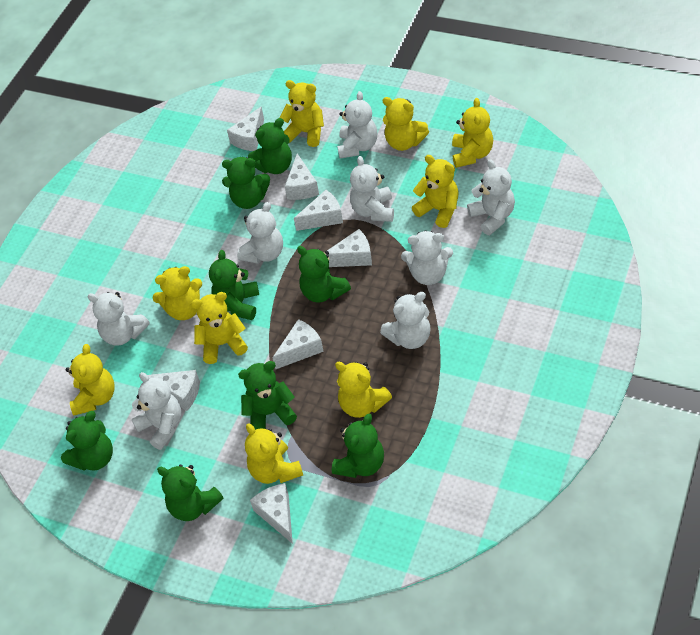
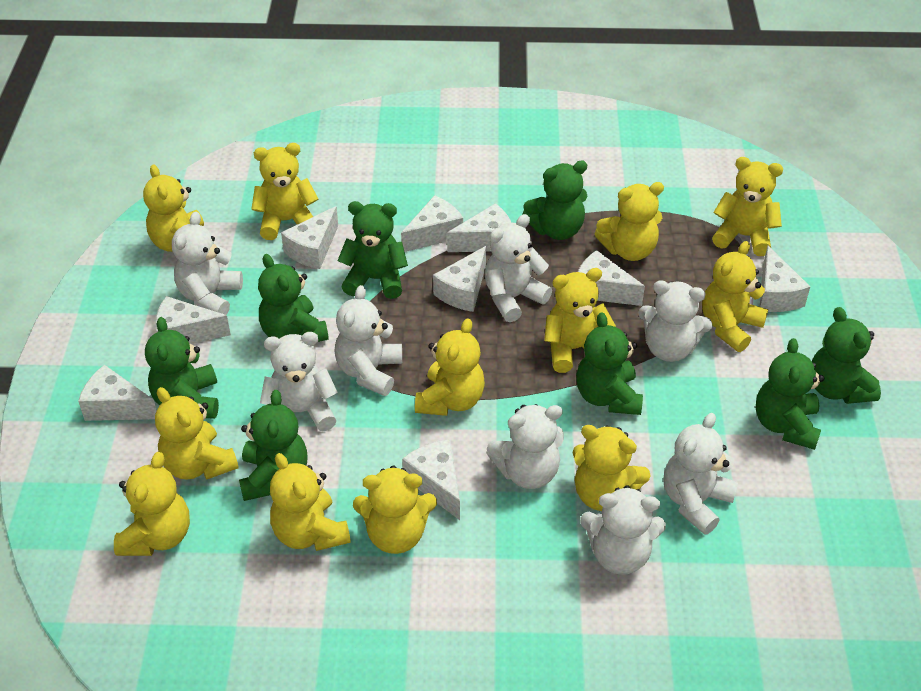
white cheese: [147,370,200,411] [227,107,264,151] [250,483,293,544] [272,319,324,369] [285,153,319,200] [294,190,343,231] [327,229,372,267] = 7 -> [78,365,157,421] [155,296,231,344] [281,206,338,269] [401,195,463,252] [402,439,460,520] [433,246,486,312] [447,203,511,252] [578,250,645,306] [760,246,810,312] = 9
yellow teddy bear: [66,344,115,415] [152,266,202,320] [191,292,248,364] [245,423,303,484] [280,80,324,147] [335,362,392,418] [383,97,429,151] [412,155,459,228] [452,98,493,168] = 9 -> [114,452,190,556] [143,164,204,252] [155,387,239,480] [251,143,318,240] [270,453,351,551] [353,466,437,554] [415,318,485,416] [544,268,616,373] [572,425,651,511] [595,182,664,261] [702,241,768,352] [712,157,783,256] = 12

